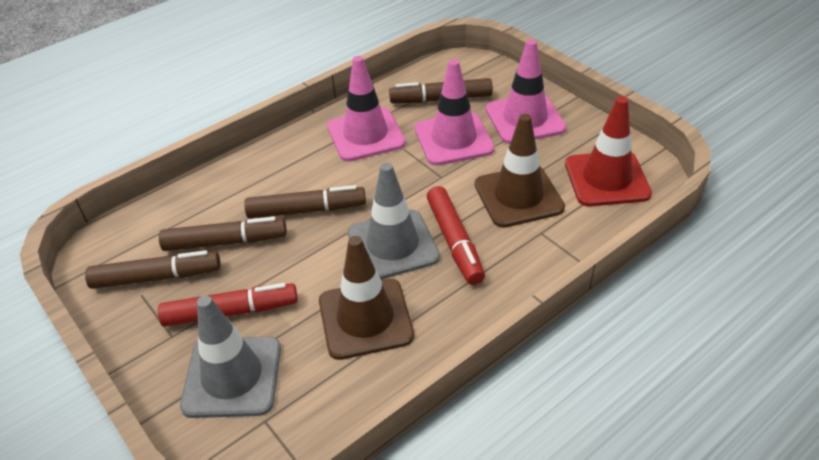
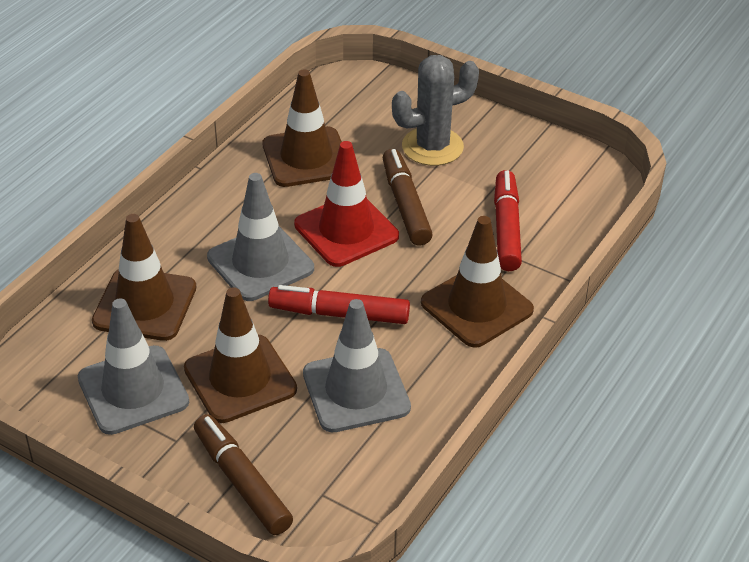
brown marker: [85,250,220,289] [159,217,287,251] [244,185,366,219] [389,78,493,103] = 4 -> [194,414,293,535] [383,149,433,245] = 2
brown traffic cone: [319,236,414,360] [475,114,565,228] = 2 -> [92,214,196,341] [184,287,297,423] [263,69,342,187] [421,216,534,348] = 4
grey cactus: none = 0 -> [392,55,479,166] = 1
grey traffic cone: [180,295,281,418] [348,163,440,280] = 2 -> [78,299,189,435] [207,173,314,301] [303,299,411,433] = 3
pink traffic cone: [327,56,406,162] [415,59,495,166] [486,39,566,144] = 3 -> none = 0

